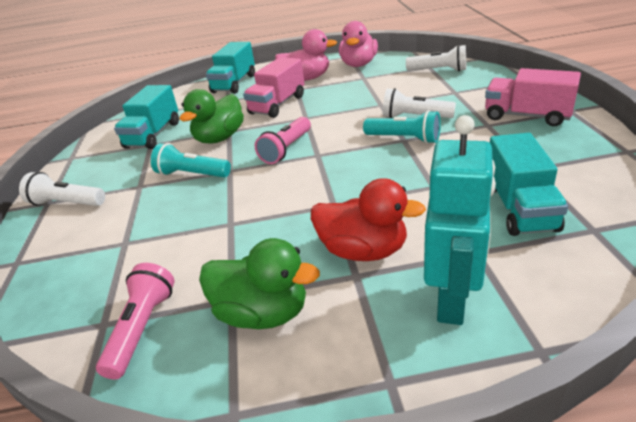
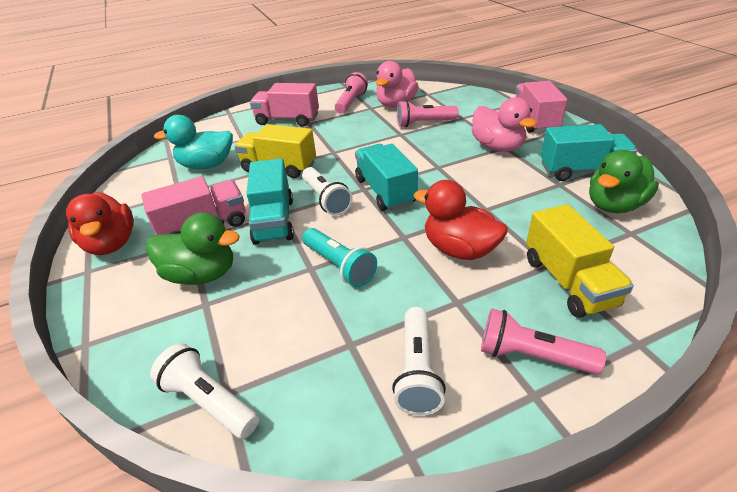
pink flashlight: [96,263,174,379] [255,117,311,164] = 2 -> [335,72,368,114] [397,100,458,127] [481,309,606,374] = 3
pink truck: [243,57,304,118] [485,68,581,126] = 2 -> [141,176,245,235] [250,83,319,127] [516,81,567,133] = 3
red duck: [311,178,426,261] = 1 -> [66,192,134,255] [414,180,508,260] = 2
turquoise duck: none = 0 -> [154,115,233,169] = 1
turquoise flashlight: [151,143,231,178] [363,110,441,144] = 2 -> [302,228,377,287] = 1
turquoise robot: [424,115,496,325] = 1 -> none = 0
yellow truck: none = 0 -> [235,124,316,178] [526,204,634,318] = 2

